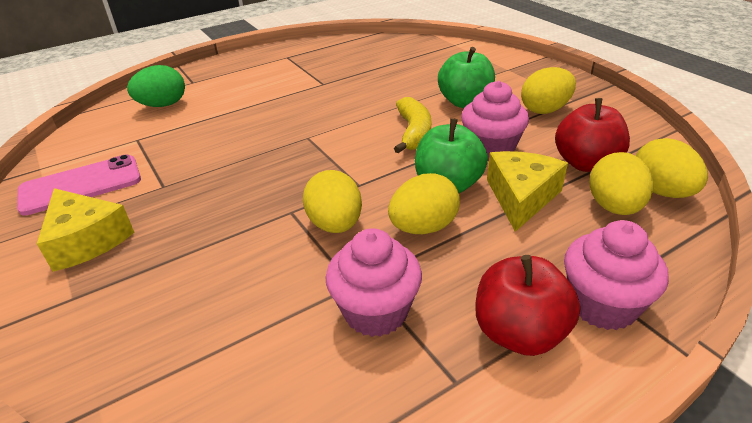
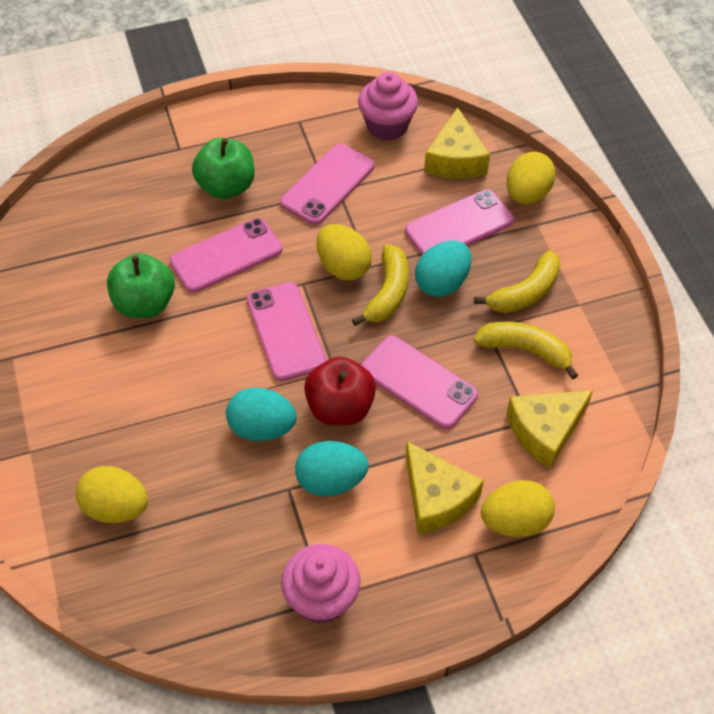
green egg: [127,65,185,107] = 1 -> none = 0
pink cupcake: [325,228,422,337] [461,81,529,162] [564,220,669,330] = 3 -> [281,544,361,624] [358,72,418,141] = 2
pink phone: [17,154,141,216] = 1 -> [170,218,283,293] [247,282,326,381] [280,144,374,225] [361,336,478,429] [405,189,514,255] = 5
red apple: [475,255,581,356] [555,98,630,172] = 2 -> [304,357,376,425] = 1
turquoise egg: none = 0 -> [226,388,297,441] [295,441,369,496] [415,240,472,297] = 3
yellow banana: [394,97,431,153] = 1 -> [352,244,409,326] [474,250,561,313] [474,322,578,379] = 3
yellow cheese: [37,188,135,272] [487,151,568,232] = 2 -> [405,442,484,534] [424,107,490,179] [506,390,593,469] = 3
yellow egg: [303,170,362,233] [388,173,460,234] [521,67,576,114] [589,152,653,215] [636,138,708,198] = 5 -> [76,466,148,523] [316,224,372,281] [481,480,555,537] [507,152,556,204] = 4

